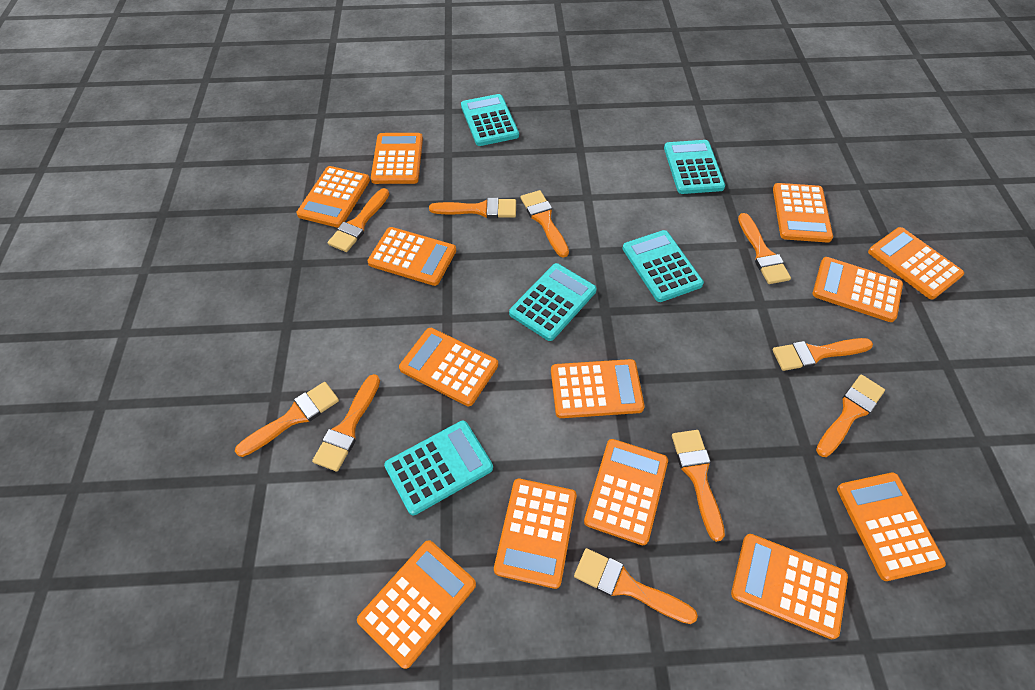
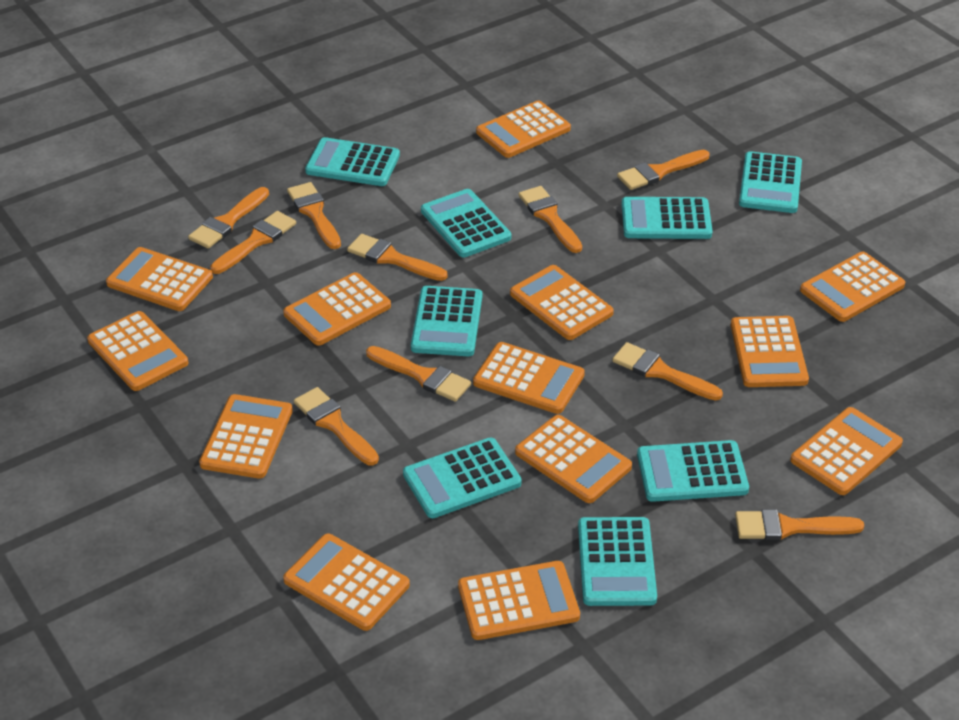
turquoise calculator: [384,421,493,515] [461,94,519,146] [509,263,597,341] [622,230,704,302] [664,140,725,194] = 5 -> [305,137,400,186] [403,438,522,518] [411,286,482,356] [421,189,511,257] [578,517,657,606] [621,197,713,239] [637,440,749,502] [739,151,802,213] = 8

